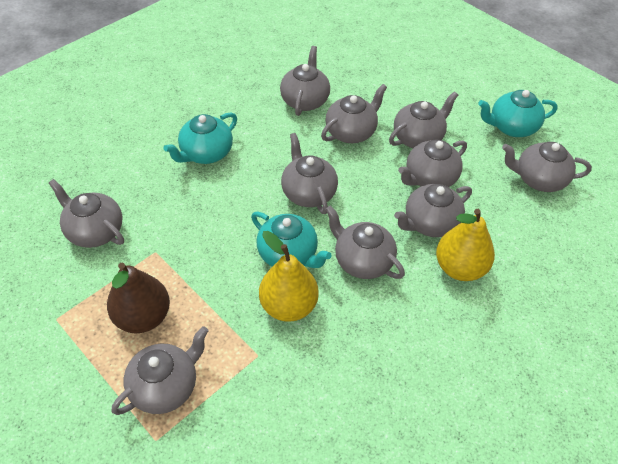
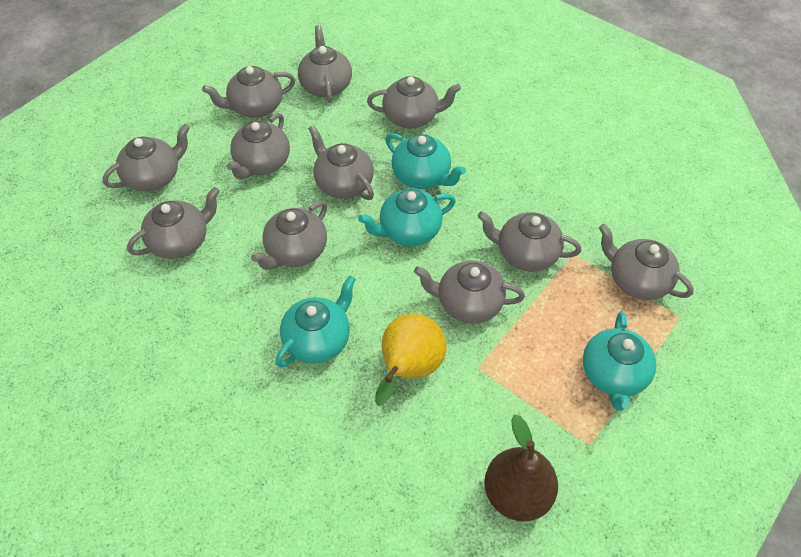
grey teapot: [49,179,124,248] [112,326,209,415] [280,46,330,116] [281,133,338,214] [321,84,387,143] [325,205,405,279] [389,91,458,148] [394,184,472,237] [398,139,467,187] [502,142,592,192] = 10 -> [102,124,190,192] [127,187,220,259] [202,66,295,118] [226,113,290,179] [251,201,327,270] [298,25,352,103] [308,125,374,200] [367,76,461,129] [414,261,525,324] [477,211,581,272] [599,224,694,300] = 11
turquoise teapot: [163,112,237,164] [251,212,332,268] [478,90,558,137] = 3 -> [276,275,356,368] [358,188,456,246] [385,133,466,189] [583,312,656,411] = 4
yellow pear: [259,231,319,322] [436,209,495,281] = 2 -> [375,313,447,406] = 1

